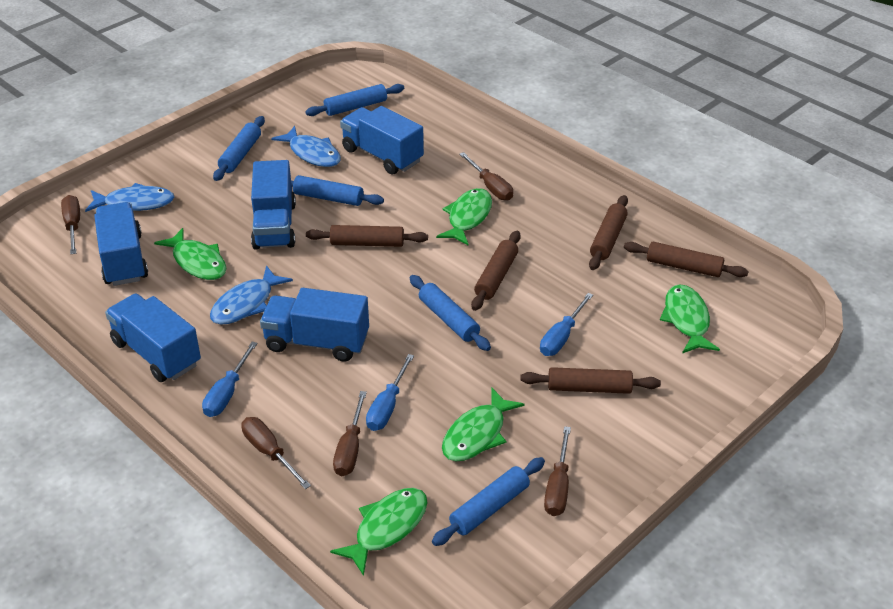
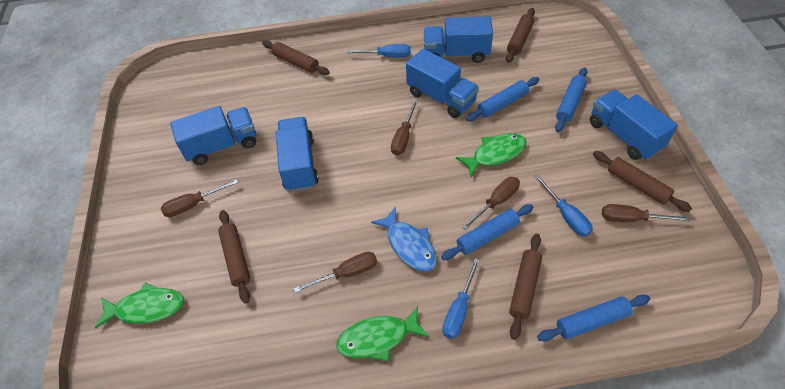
blue fish: [85,183,174,212] [210,266,293,325] [271,126,341,167] = 3 -> [371,207,437,271] = 1
blue rolling pin: [213,116,265,181] [291,175,384,206] [305,84,404,116] [410,275,491,351] [432,457,545,546] = 5 -> [441,204,534,260] [466,77,540,122] [537,295,650,342] [555,67,587,132] = 4
green fish: [154,228,227,280] [330,488,427,576] [436,188,492,245] [442,388,525,461] [660,284,720,353] = 5 -> [95,283,184,329] [336,306,429,361] [456,133,527,177] = 3

